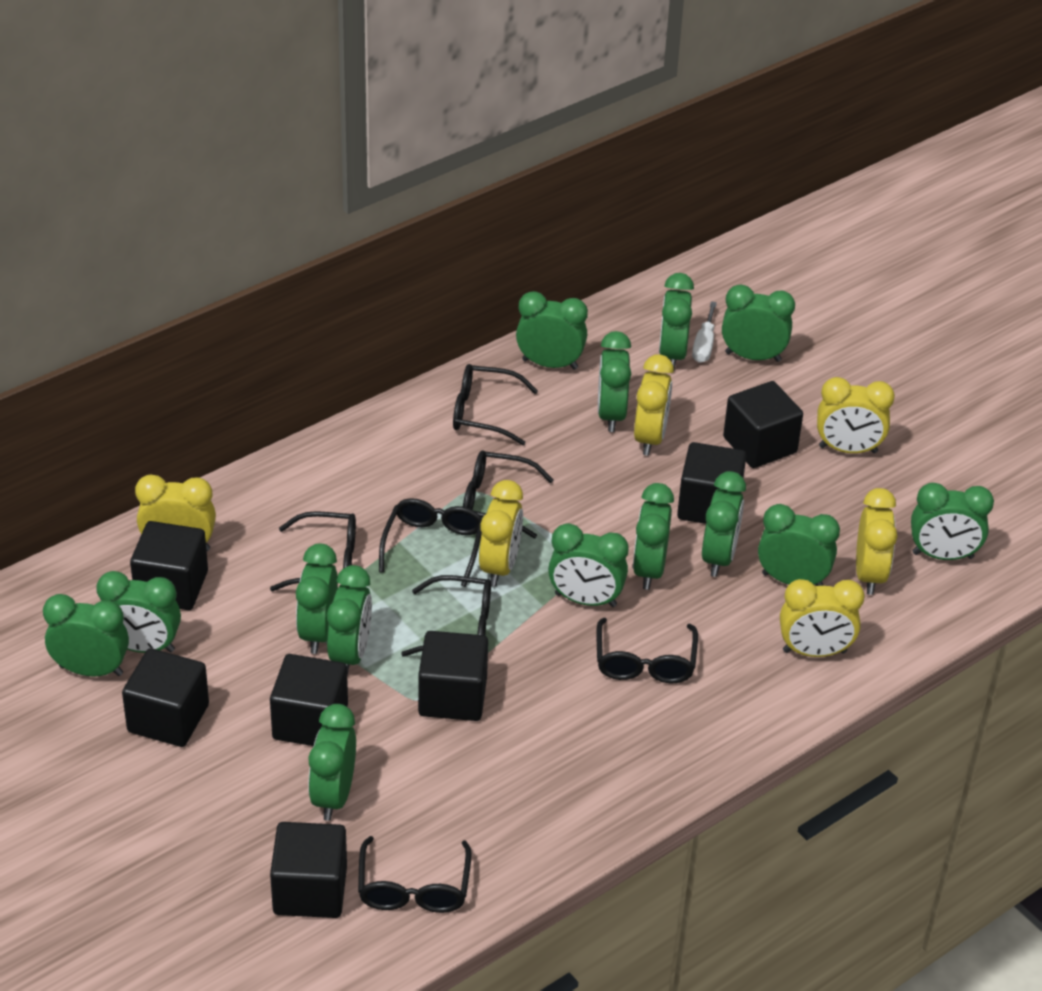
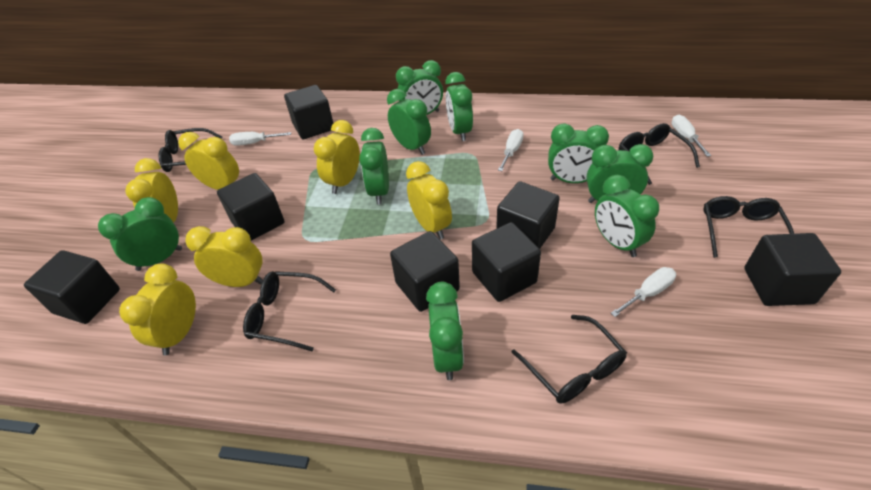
black glasses: [270,511,356,591] [358,836,472,913] [379,498,482,587] [401,575,491,657] [453,364,538,445] [463,450,553,538] [596,618,698,683] = 7 -> [159,128,222,172] [243,271,336,351] [511,315,627,404] [619,123,700,185] [703,196,794,258] = 5
green clock: [43,594,129,677] [96,571,181,653] [296,544,338,654] [308,704,356,821] [327,565,372,675] [516,291,588,370] [548,523,629,607] [598,331,631,432] [633,483,674,590] [659,273,694,370] [702,471,746,577] [722,284,795,362] [758,504,840,586] [911,483,994,560] = 14 -> [98,197,182,271] [359,128,389,204] [387,89,431,155] [396,60,443,115] [426,282,464,380] [445,72,473,141] [548,124,609,183] [586,144,653,203] [595,175,659,257] = 9
white screwdriver: [692,301,717,363] = 1 -> [229,132,291,146] [498,129,524,171] [611,267,676,317] [671,115,712,157] = 4

